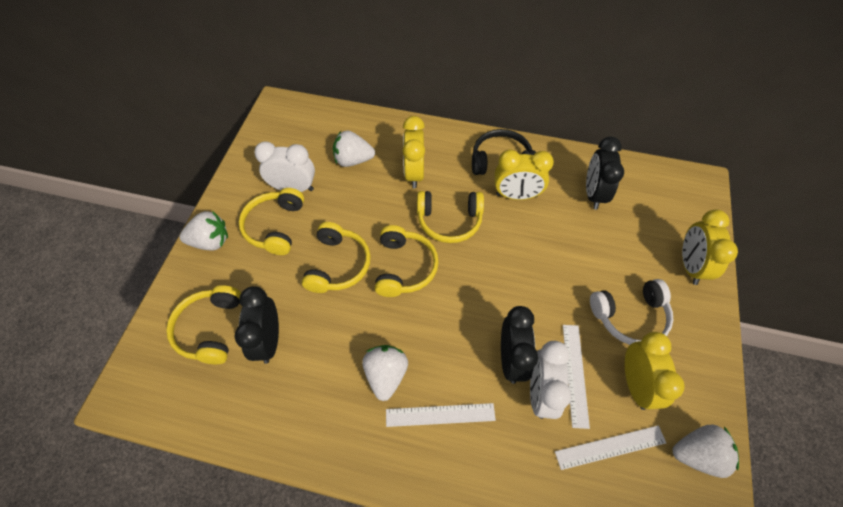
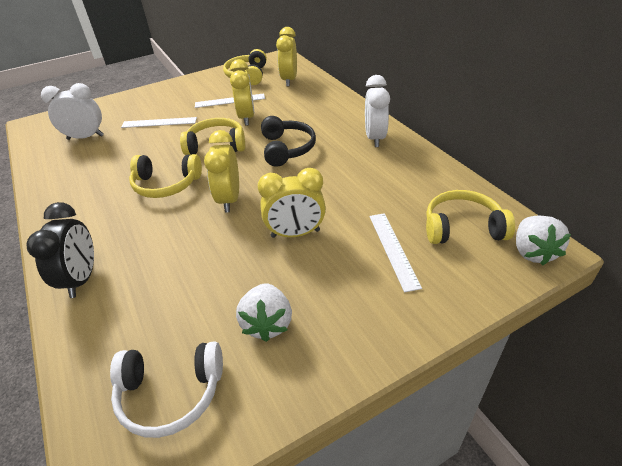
black clock: [234,286,279,364] [501,306,538,384] [586,137,624,210] = 3 -> [26,202,94,298] = 1
white strawberry: [179,211,228,250] [333,130,375,167] [362,345,408,401] [672,424,739,478] = 4 -> [236,283,292,342] [516,216,571,266] = 2
yellow headphones: [166,285,241,364] [239,188,304,255] [302,222,371,293] [375,225,439,297] [417,191,484,243] = 5 -> [129,154,202,198] [180,118,245,155] [223,49,267,85] [426,190,515,244] = 4

